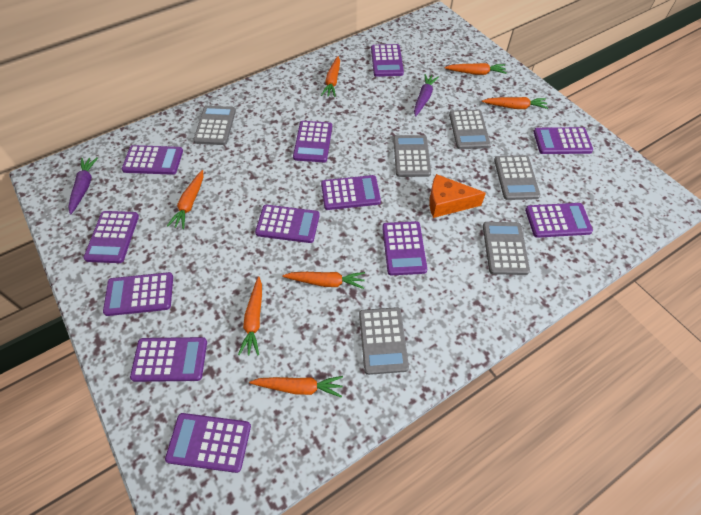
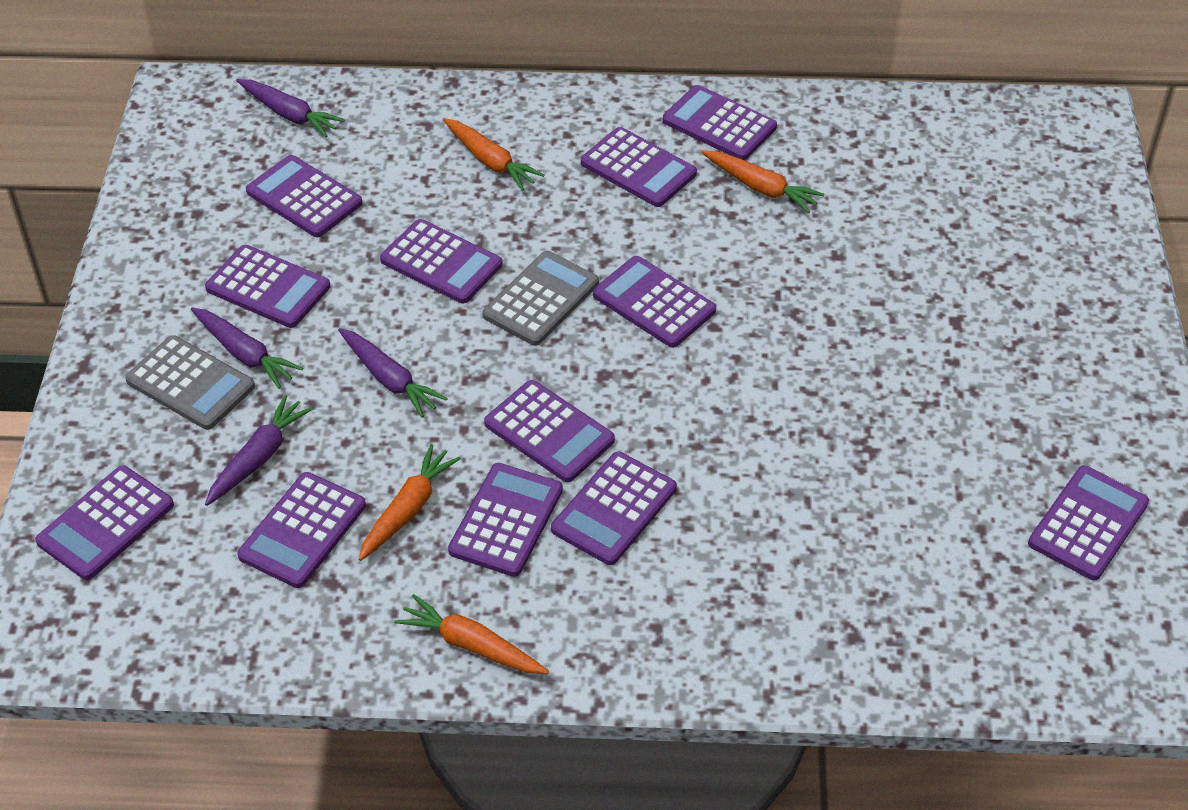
grey calculator: [193,106,236,145] [359,307,409,375] [393,135,431,177] [449,110,491,149] [483,222,530,275] [494,155,540,200] = 6 -> [125,335,255,430] [483,251,599,346] = 2
orange carrot: [167,170,203,229] [238,277,262,356] [249,376,343,398] [282,272,365,289] [321,56,340,97] [445,63,507,75] [482,97,548,109] = 7 -> [359,444,461,561] [394,594,549,674] [443,118,544,191] [701,150,824,213] = 4
orange cheese: [429,174,486,218] = 1 -> none = 0
purple carrot: [68,158,98,215] [414,74,439,117] = 2 -> [191,308,303,389] [205,395,313,506] [236,79,345,137] [338,328,448,418] = 4

